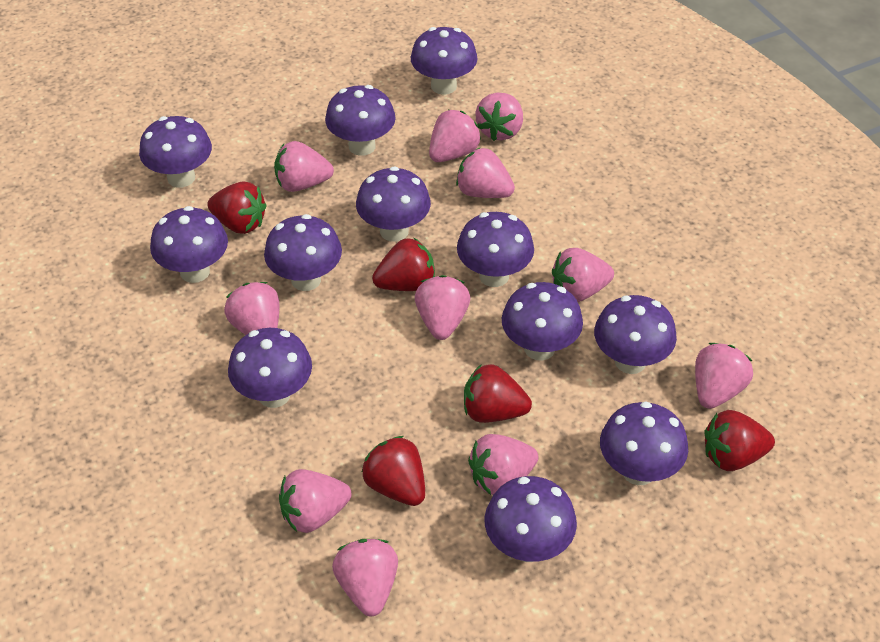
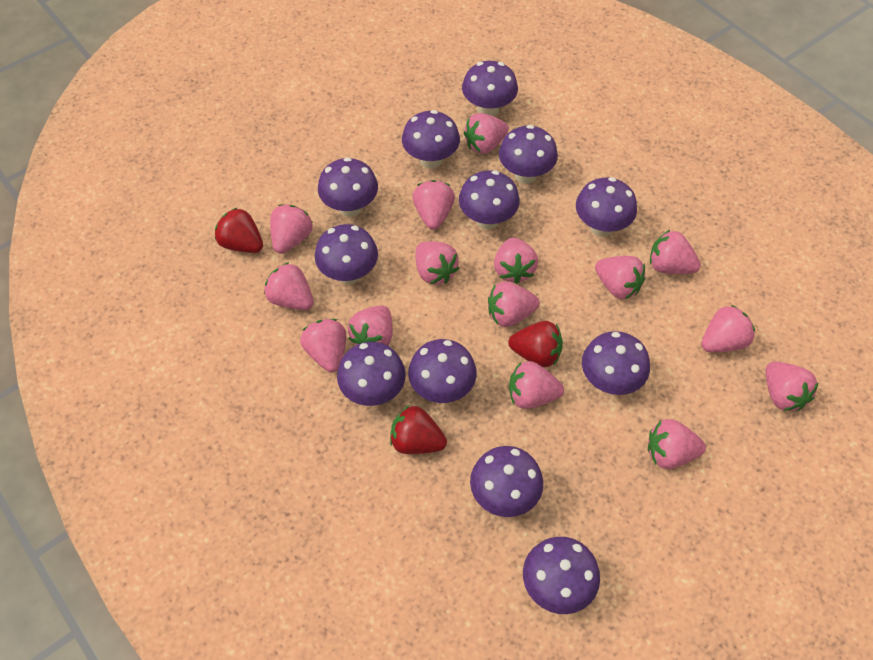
pink strawberry: [224,282,279,335] [274,141,334,192] [279,469,351,533] [332,539,398,616] [415,275,470,340] [429,110,481,162] [456,147,515,198] [468,434,538,495] [475,93,523,141] [552,248,614,302] [695,343,753,409] = 11 -> [264,262,314,310] [270,204,313,254] [300,319,346,373] [348,306,393,346] [413,180,455,230] [416,241,459,285] [464,113,509,154] [488,281,540,327] [494,237,538,284] [509,361,564,409] [595,256,645,299] [648,419,706,469] [650,230,701,274] [701,304,755,352] [766,362,819,411] = 15
red strawberry: [207,181,267,234] [362,436,425,506] [372,237,435,291] [464,364,532,423] [705,410,775,471] = 5 -> [215,207,263,253] [390,405,447,454] [508,321,563,367] = 3

